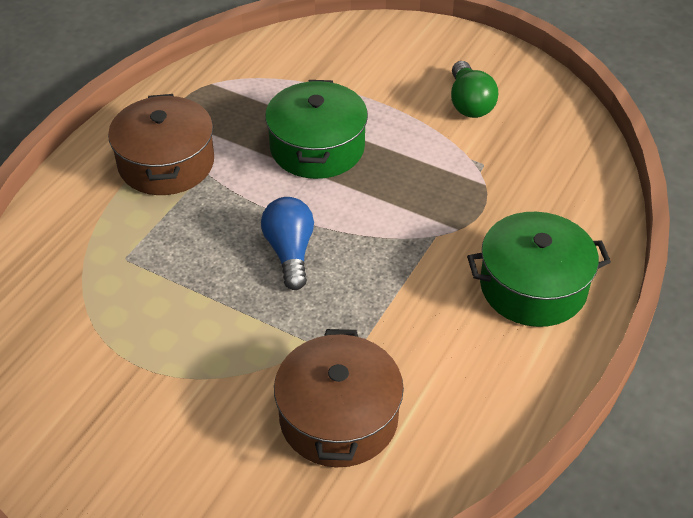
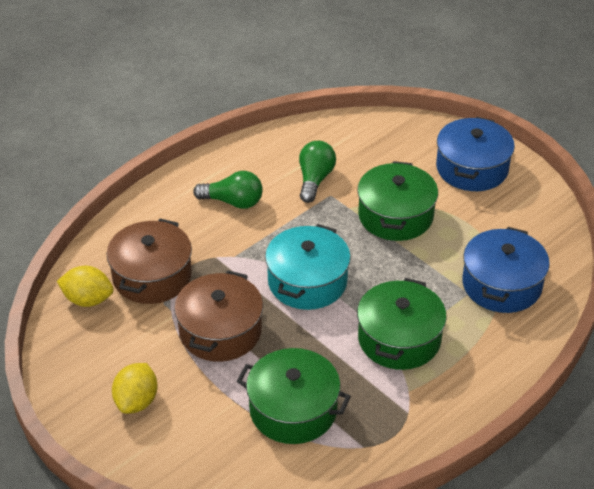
blue light bulb: [261,197,314,290] = 1 -> none = 0
blue pot: none = 0 -> [436,117,515,191] [462,227,550,313] = 2
green light bulb: [451,61,498,118] = 1 -> [193,171,263,209] [299,141,336,203] = 2
green pot: [265,80,368,179] [467,212,611,327] = 2 -> [237,348,351,444] [357,161,438,241] [357,278,447,370] = 3
turquoise pot: none = 0 -> [265,224,351,310] = 1
yellow lemon: none = 0 -> [57,266,114,307] [112,363,157,414] = 2

